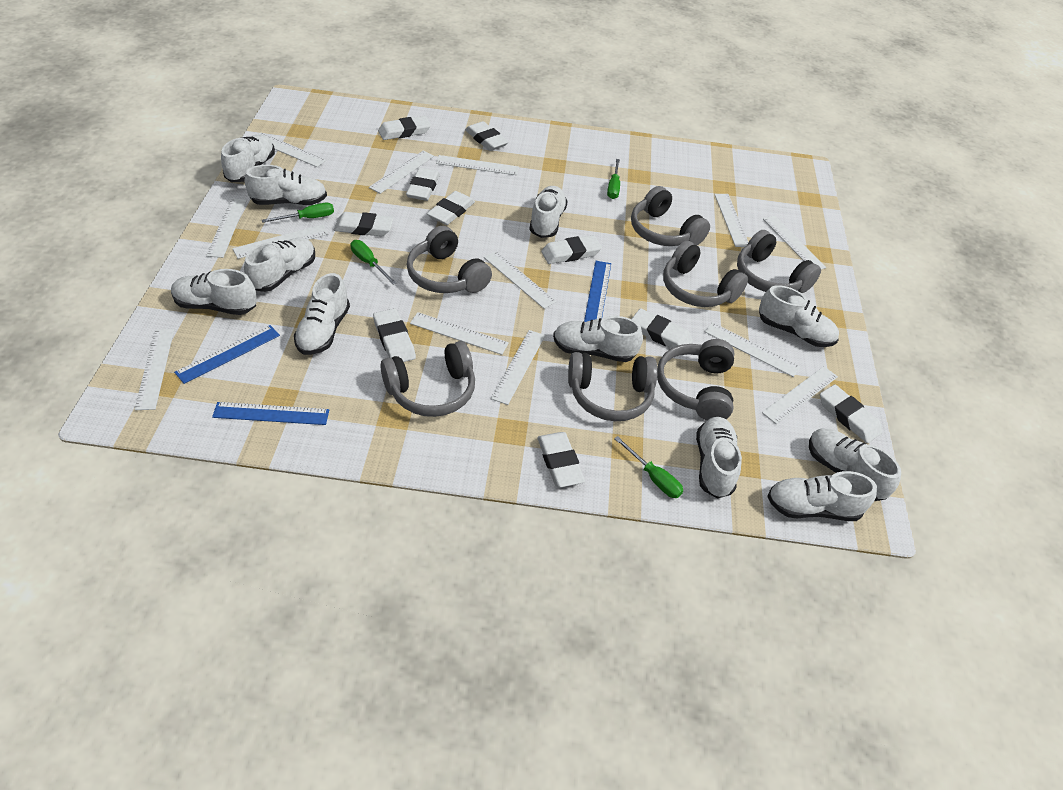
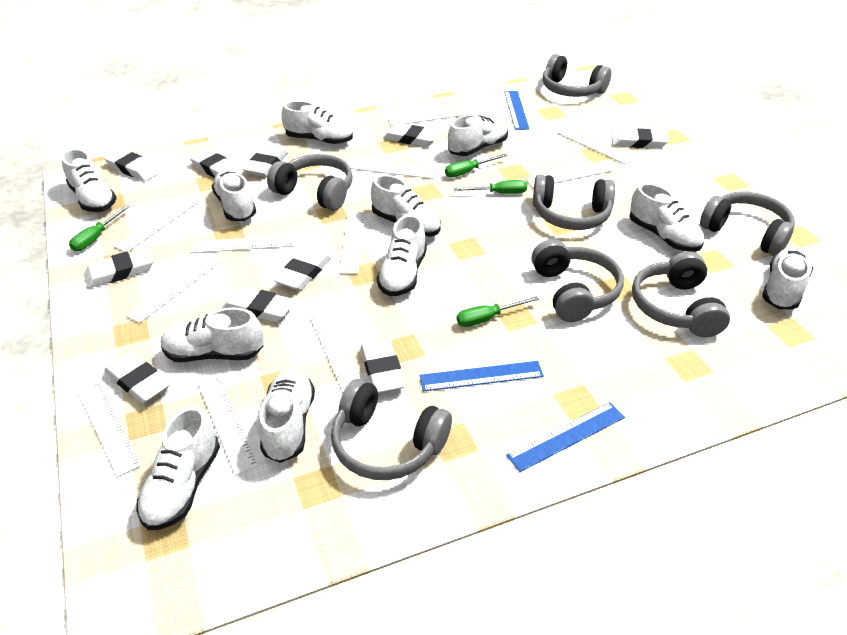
white ruler: [134,329,174,410] [206,198,247,258] [233,224,328,259] [258,132,326,167] [369,151,434,194] [410,312,509,355] [436,155,519,175] [484,251,557,309] [491,330,545,405] [705,322,800,377] [714,194,749,247] [762,366,838,424] [763,216,826,269] = 13 -> [77,381,141,477] [114,197,198,252] [126,256,219,323] [191,235,294,253] [198,376,258,476] [310,312,361,392] [339,212,365,274] [349,160,437,179] [388,108,469,126] [526,163,613,188] [557,127,635,165] = 11

